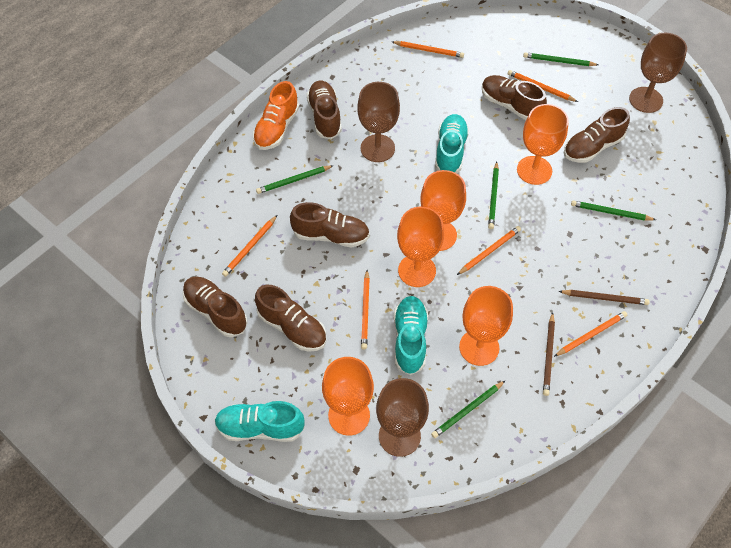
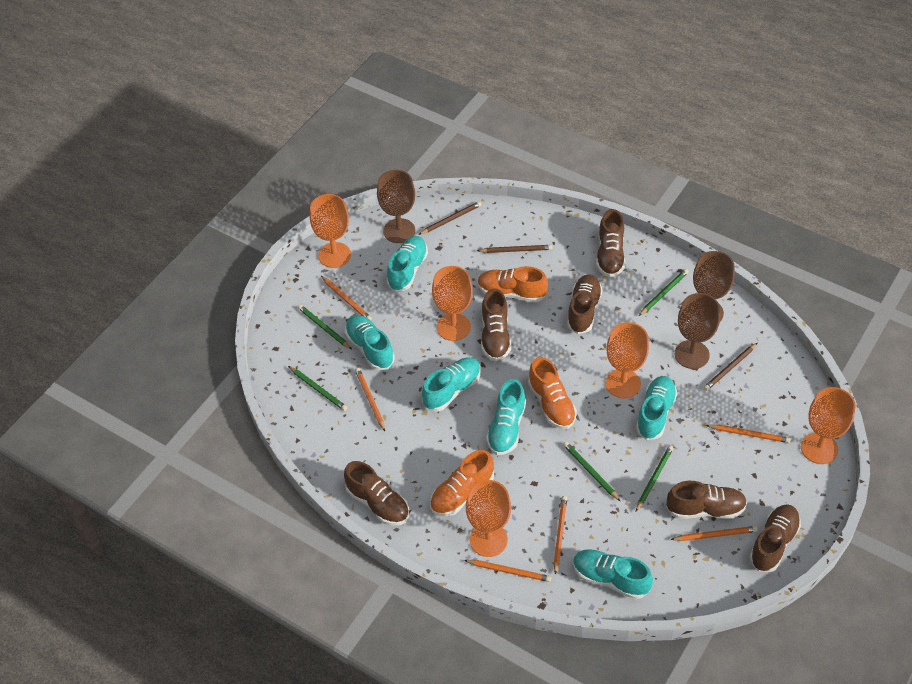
brown pencil: [543,312,555,396] [558,290,650,305] = 2 -> [418,201,482,235] [477,245,552,253] [704,343,757,391] = 3
orange shoe: [253,81,299,150] = 1 -> [430,450,494,516] [477,266,548,302] [528,357,577,429] = 3
turquoise shoe: [214,401,305,442] [394,296,428,375] [435,114,469,173] = 3 -> [345,315,395,370] [386,236,428,292] [422,357,481,412] [486,379,526,455] [573,549,653,599] [636,376,677,440] = 6

